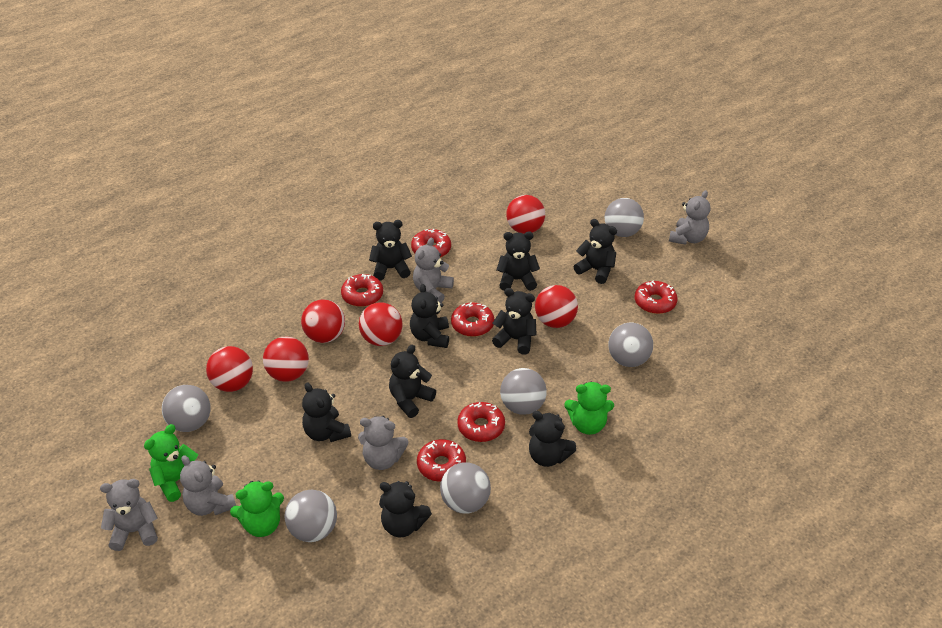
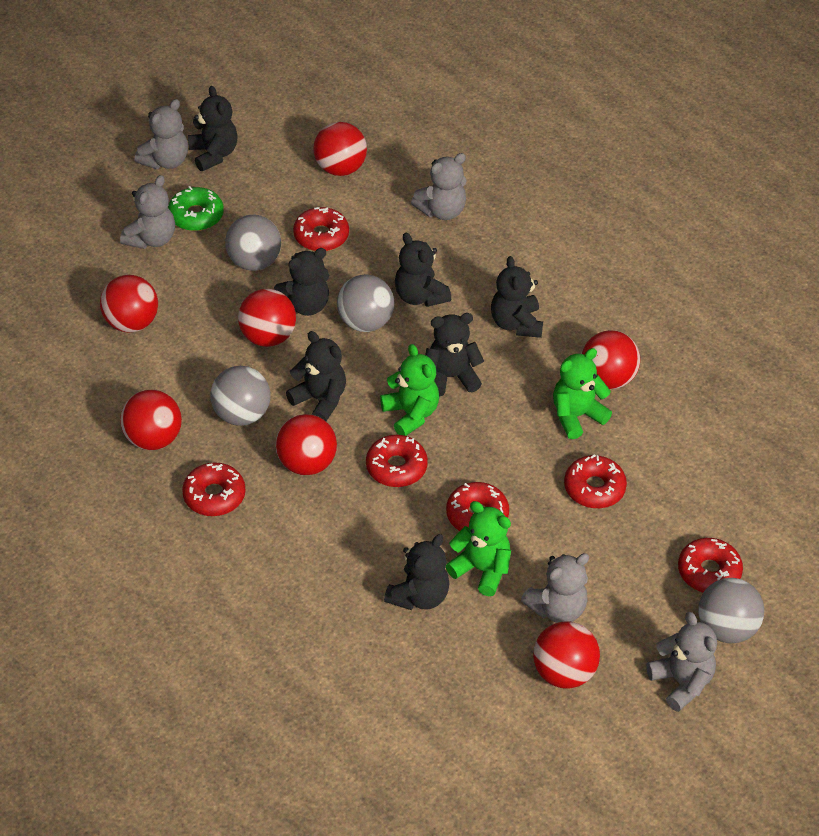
black teddy bear: [302,382,351,442] [369,220,412,280] [379,481,432,538] [389,345,436,418] [410,284,449,348] [492,288,537,355] [497,232,540,291] [529,411,576,467] [574,219,617,284] = 9 -> [188,86,238,171] [274,248,329,316] [286,331,346,421] [384,534,450,610] [395,233,451,307] [425,313,484,397] [491,256,543,338] = 7
green donut: none = 0 -> [168,186,224,231] = 1
grey ball: [162,385,211,432] [285,489,337,542] [440,462,491,513] [500,368,547,415] [605,198,644,237] [608,323,653,367] = 6 -> [210,366,270,426] [225,214,281,271] [337,274,394,332] [698,578,764,643] = 4
red ball: [206,346,253,392] [263,336,309,382] [301,300,345,343] [359,302,403,346] [506,195,545,234] [535,285,578,328] = 6 -> [100,275,158,332] [120,390,182,450] [238,289,296,347] [276,414,337,475] [313,122,367,176] [533,622,600,688] [582,330,640,389] = 7

